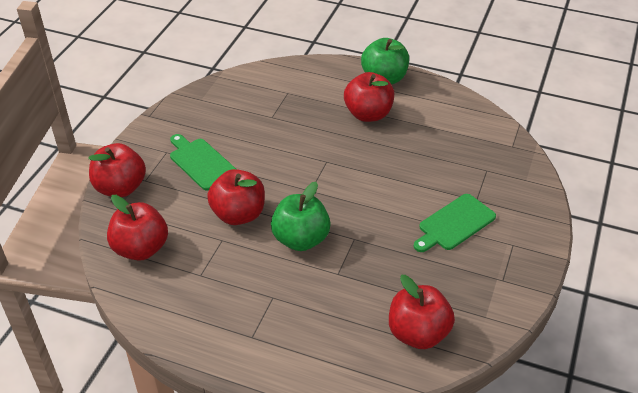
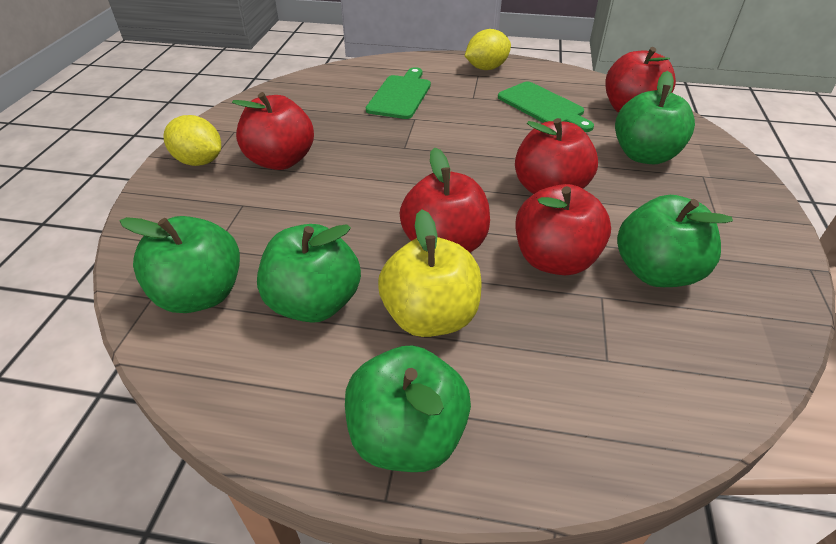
green apple: [271,182,331,251] [361,38,409,85] = 2 -> [120,216,240,313] [257,224,361,323] [345,345,471,472] [615,71,695,164] [617,195,733,287] = 5
yellow apple: none = 0 -> [378,209,481,337] = 1
yellow lemon: none = 0 -> [163,115,221,166] [465,29,511,70] = 2

